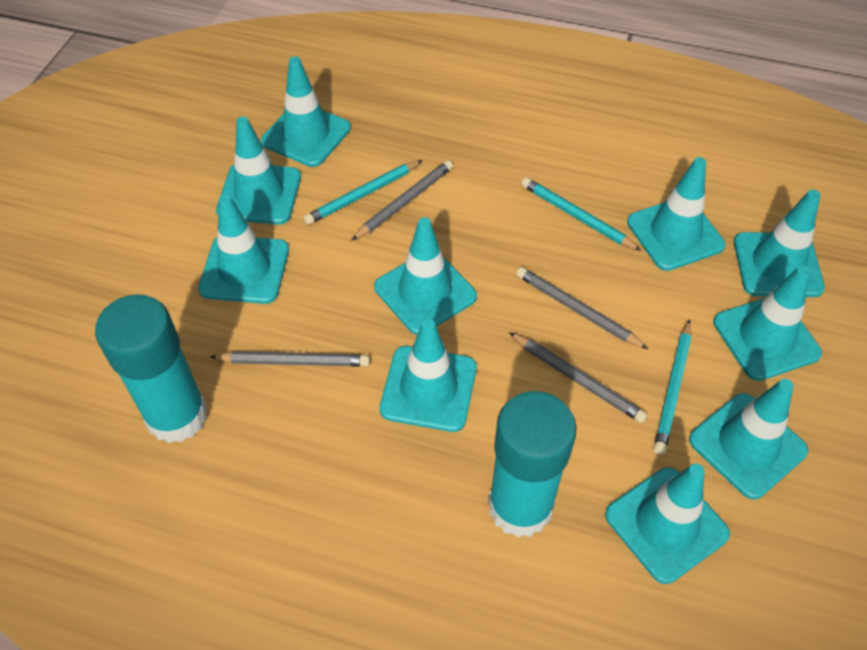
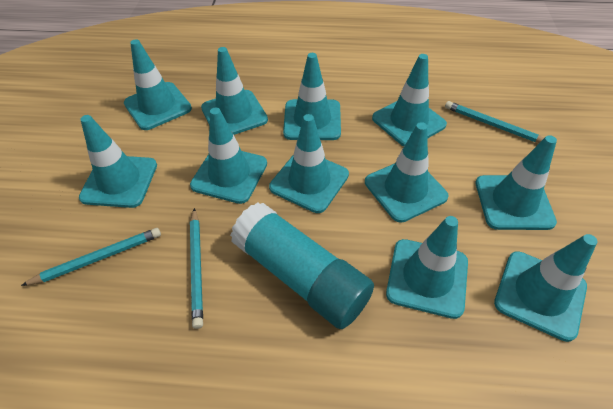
grey pencil: [210,351,370,367] [351,160,453,241] [509,332,648,423] [516,267,648,349] = 4 -> none = 0
turquoise glue stick: [95,295,208,443] [488,391,577,538] = 2 -> [230,202,374,329] = 1
turquoise traffic cone: [198,194,289,304] [216,117,301,225] [261,56,351,167] [374,217,477,335] [380,319,477,432] [605,464,730,584] [627,157,725,271] [689,379,808,499] [713,265,822,381] [734,190,825,297] = 10 -> [79,115,157,208] [124,39,192,130] [190,108,267,204] [201,47,268,135] [269,114,349,213] [283,53,341,140] [365,122,449,223] [372,54,447,147] [386,216,468,319] [475,135,557,230] [494,234,597,342] = 11

